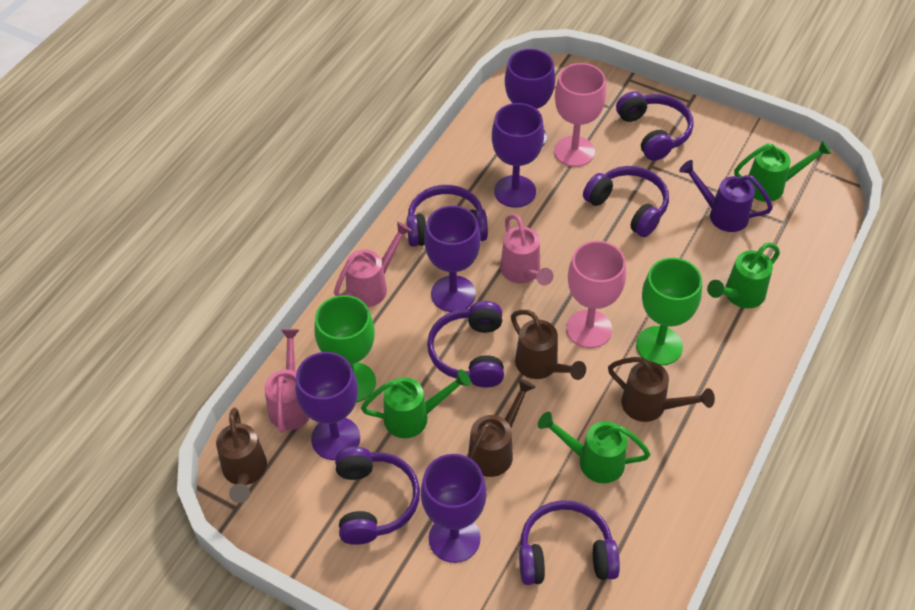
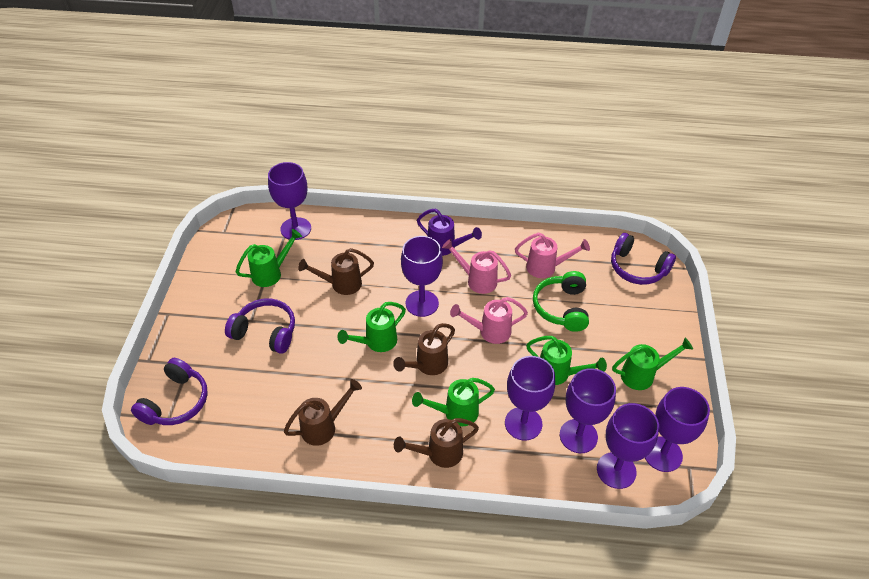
green goblet: [315,295,376,402] [636,258,702,365] = 2 -> none = 0
green headphones: none = 0 -> [533,271,589,332] = 1
green watering can: [361,369,471,438] [538,412,650,483] [707,243,780,308] [734,140,831,202] = 4 -> [236,229,302,287] [337,302,406,352] [412,378,495,426] [526,336,607,385] [612,338,693,390] = 5
pink goblet: [554,63,606,167] [566,241,626,348] = 2 -> none = 0
purple goblet: [295,352,360,460] [421,454,487,563] [424,206,481,312] [492,103,544,208] [505,49,555,147] = 5 -> [268,162,311,240] [401,236,443,317] [505,356,555,440] [560,368,616,453] [597,403,659,489] [645,387,710,472] = 6
purple headphones: [335,447,420,545] [407,185,488,247] [427,301,504,388] [519,500,620,585] [583,166,669,237] [616,91,694,161] = 6 -> [131,358,208,425] [225,298,295,354] [611,233,676,285] = 3

